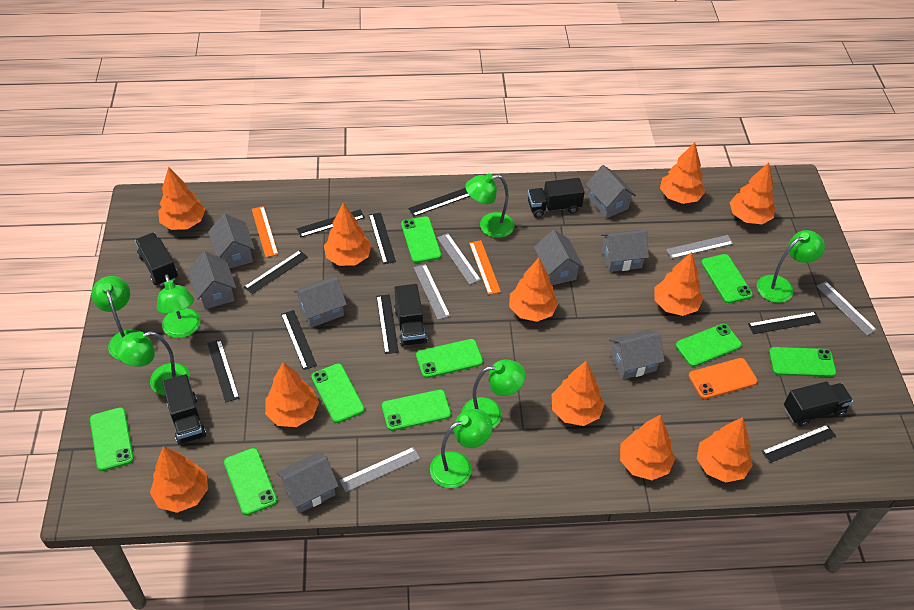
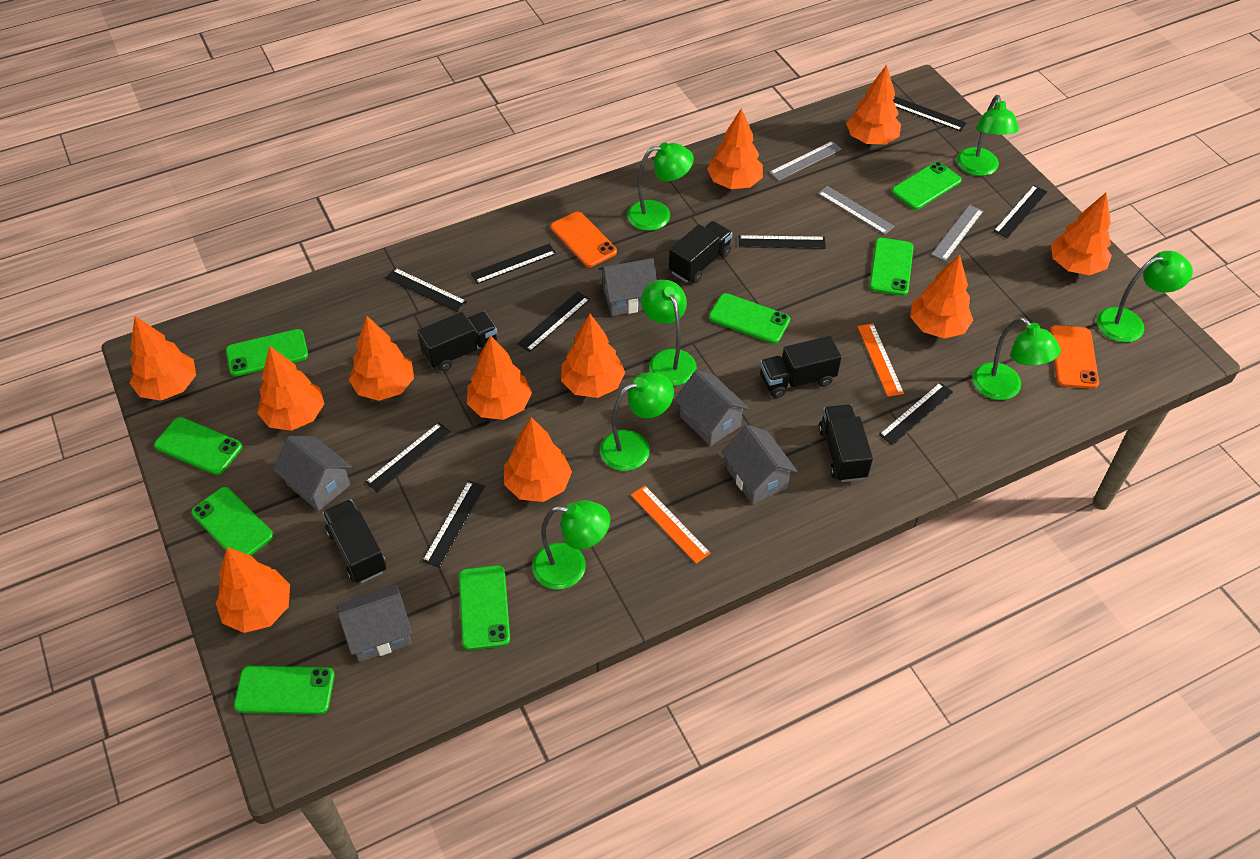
green phone: [90,407,134,471] [224,448,277,515] [311,364,365,423] [382,390,451,431] [401,216,441,263] [416,339,483,378] [675,324,742,367] [701,254,753,303] [769,347,836,377] = 9 -> [154,417,243,475] [191,487,274,555] [226,329,308,376] [234,666,335,714] [459,565,510,650] [709,293,790,344] [869,238,914,296] [892,162,962,210] = 8
grey house: [188,251,236,309] [208,214,255,268] [276,452,339,514] [294,277,347,328] [534,230,584,285] [585,165,636,218] [601,230,649,272] [609,330,665,380] = 8 -> [273,436,352,511] [337,585,413,662] [599,258,657,316] [674,370,749,446] [722,425,798,504] = 5
grey ruler: [340,447,420,492] [414,264,450,320] [437,233,481,285] [666,235,733,259] [816,281,877,335] = 5 -> [769,141,842,181] [818,186,894,234] [931,205,983,261] = 3
orange phone: [689,358,758,399] = 1 -> [551,211,617,267] [1050,325,1099,389] = 2

